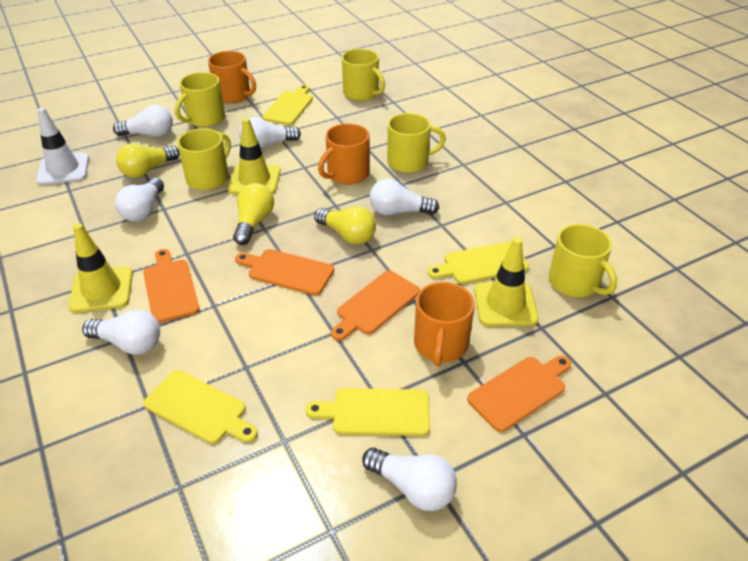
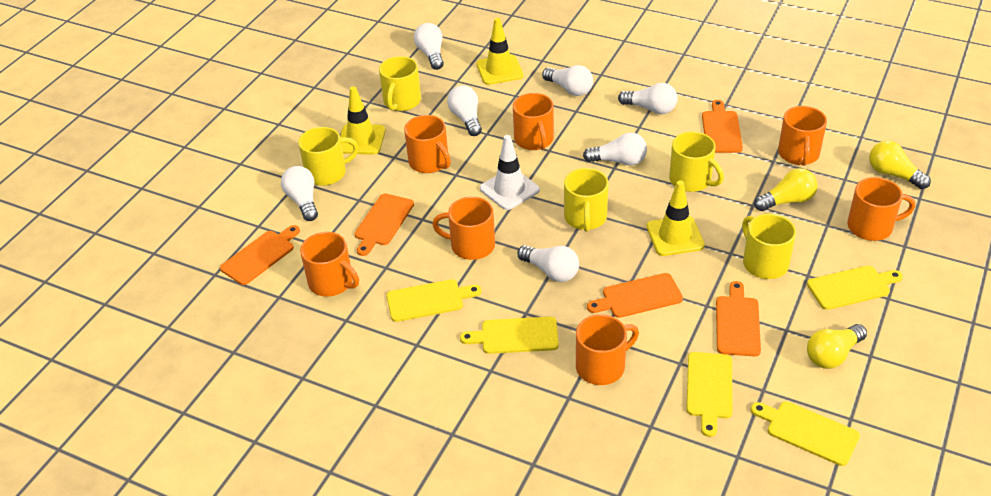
orange cutting board: [143,249,200,323] [235,249,334,295] [331,271,420,341] [467,356,572,432] = 4 -> [220,225,300,285] [354,194,414,256] [587,273,683,318] [702,100,743,153] [716,281,761,356] = 5
orange mug: [208,51,256,103] [318,123,369,185] [414,282,475,367] = 3 -> [300,232,359,297] [404,115,451,173] [432,197,495,260] [513,93,554,150] [576,314,639,385] [778,106,827,166] [847,177,915,241] = 7
white light bulb: [82,310,160,355] [113,105,173,137] [115,178,164,222] [239,117,301,149] [362,447,457,511] [370,179,439,215] = 6 -> [281,166,318,221] [414,23,444,70] [447,85,482,136] [517,245,579,282] [542,65,593,96] [583,133,647,166] [618,83,678,114] = 7
yellow cutting board: [144,370,258,444] [263,85,313,125] [306,388,430,436] [428,242,529,284] = 4 -> [386,279,481,322] [460,317,559,354] [686,352,733,437] [751,401,860,466] [807,266,903,310] = 5

